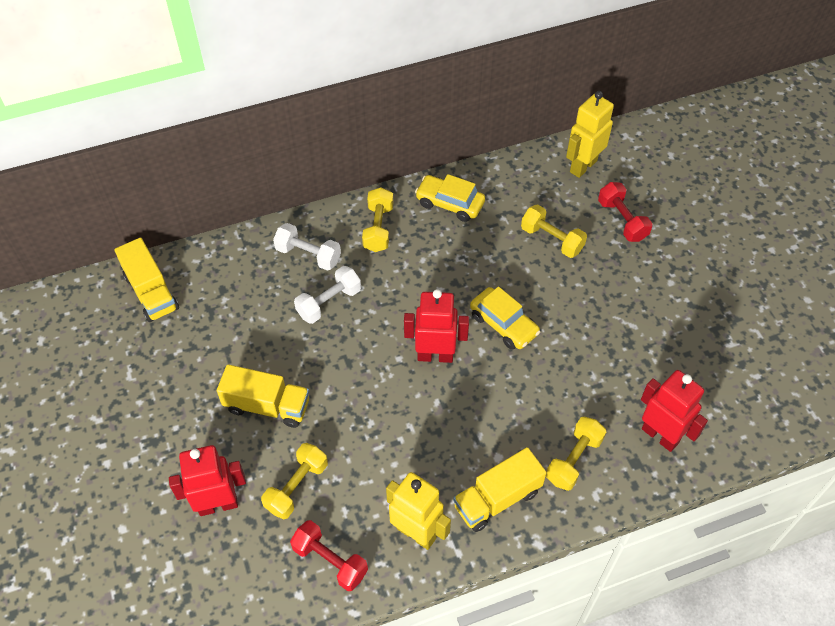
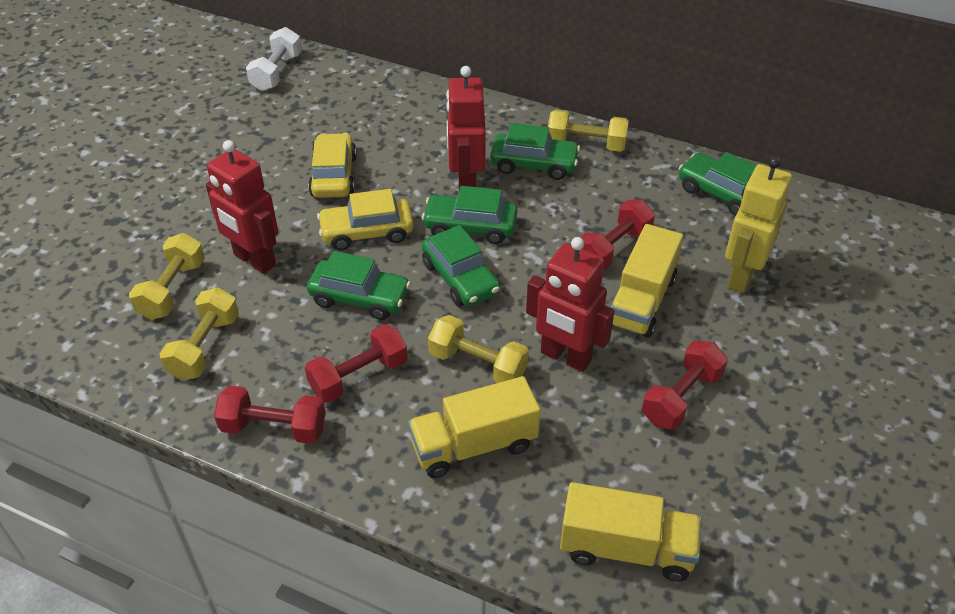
green car: none = 0 -> [307,251,411,320] [422,186,517,244] [422,225,500,307] [490,123,580,180] [678,152,756,216] = 5
red dumbbell: [290,520,368,591] [598,182,653,242] = 2 -> [214,385,325,444] [305,324,408,403] [580,200,655,270] [642,340,728,430] = 4
white dumbbell: [273,223,341,271] [294,266,361,324] = 2 -> [246,27,302,91] = 1
yellow robot: [386,472,451,550] [566,91,614,178] = 2 -> [725,156,792,293] = 1

